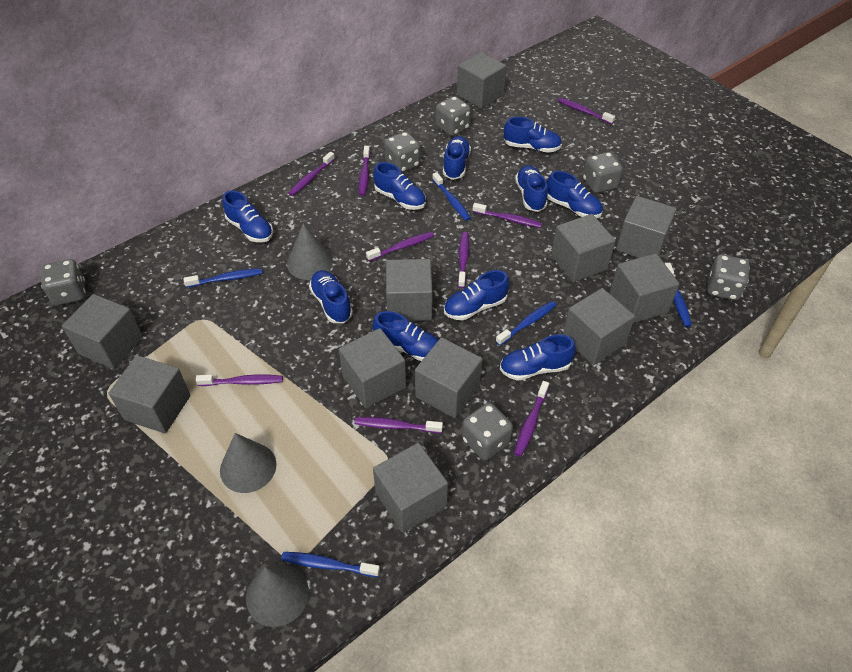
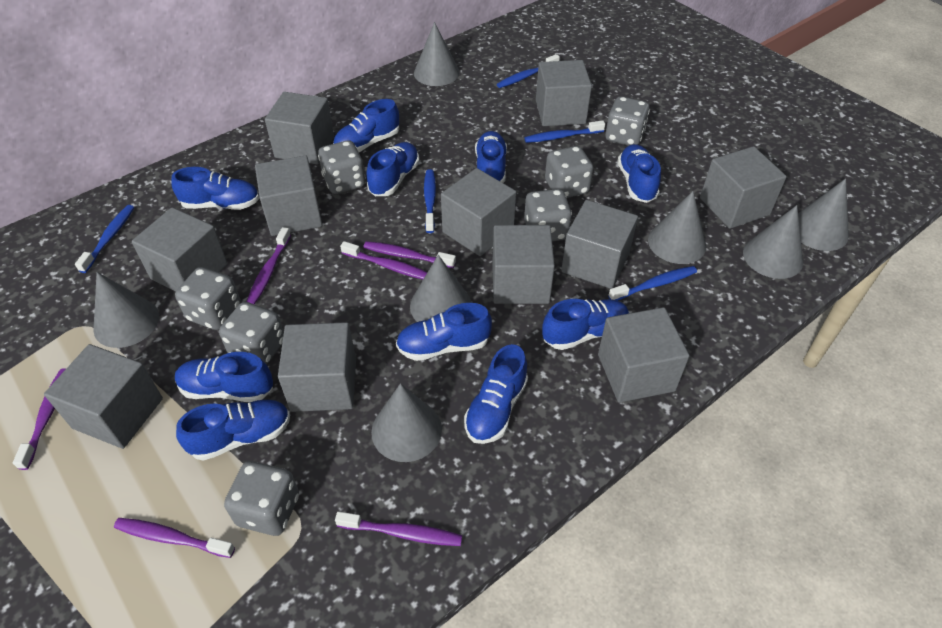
grey cone: [220,433,276,493] [246,565,309,627] [287,223,333,280] = 3 -> [93,272,159,348] [371,383,442,462] [410,255,471,322] [414,22,459,86] [648,191,706,264] [743,205,803,279] [798,178,849,251] = 7
grey dice: [41,259,86,306] [384,132,420,173] [436,96,471,136] [462,403,513,460] [583,152,623,193] [707,254,750,300] = 6 -> [175,267,241,330] [219,302,284,365] [224,461,299,536] [318,141,366,194] [524,189,572,241] [545,146,593,198] [605,96,650,146] = 7
purple toothbrush: [196,374,283,386] [288,152,335,196] [355,417,443,433] [359,146,370,196] [366,232,434,261] [458,232,469,288] [473,203,542,228] [514,381,549,457] [558,98,615,124] = 9 -> [13,369,66,470] [114,518,235,558] [247,227,291,304] [335,512,462,546] [340,241,427,279] [363,241,456,268] = 6

